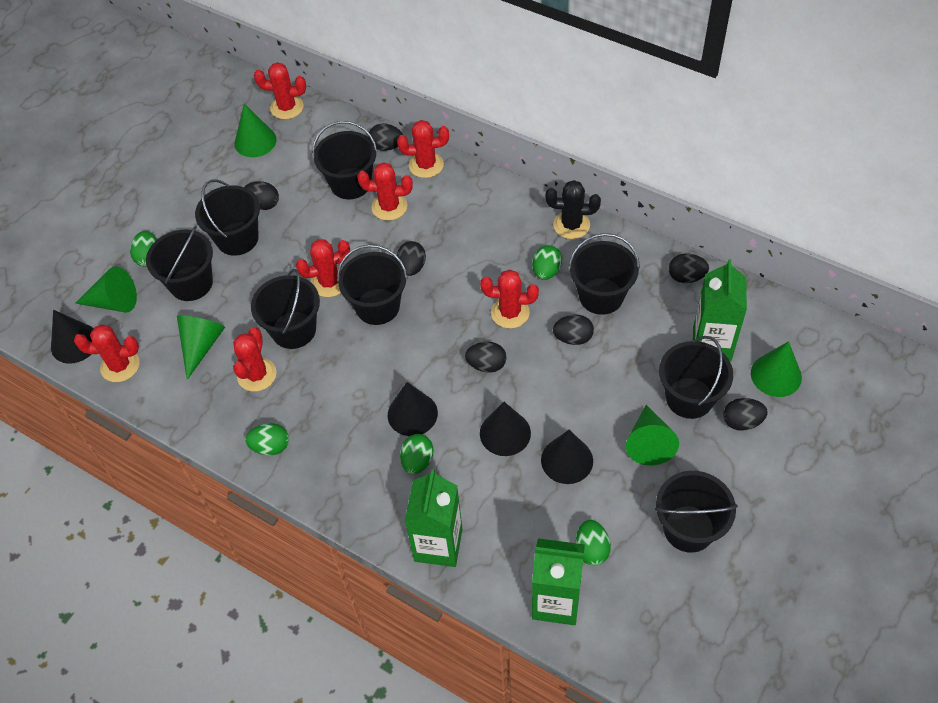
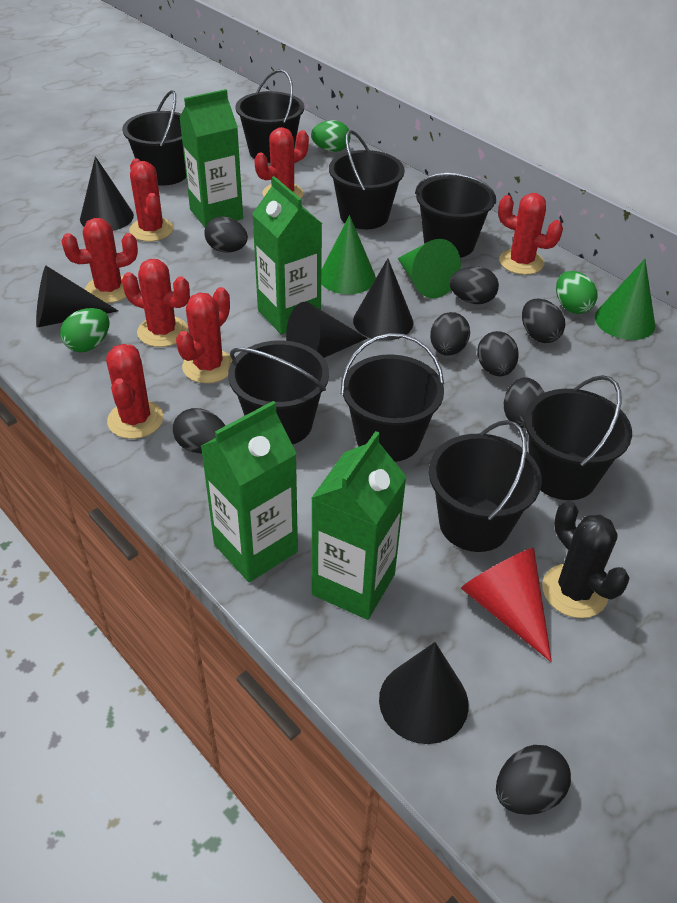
black cone: [51,310,94,364] [388,382,438,436] [480,402,531,456] [541,430,593,484] = 4 -> [36,266,118,328] [80,156,134,231] [286,302,367,358] [353,258,413,341] [379,642,469,744] = 5
black egg: [245,181,279,210] [368,123,403,151] [397,241,426,276] [465,342,507,373] [553,315,594,345] [669,254,709,283] [723,398,768,431] = 7 -> [173,408,225,454] [204,216,248,252] [430,312,470,356] [449,266,499,304] [477,331,519,376] [496,745,571,815] [504,377,545,429] [522,299,565,343] = 8
green carton: [405,469,463,567] [532,538,585,625] [693,259,747,362] = 3 -> [179,89,243,227] [201,401,298,582] [252,176,322,335] [311,431,407,620] = 4
green cone: [75,267,137,313] [177,315,225,380] [235,104,277,157] [626,405,679,465] [751,341,802,397] = 5 -> [321,215,376,294] [398,239,461,298] [595,259,655,340] = 3
green egg: [130,231,157,267] [245,423,289,455] [400,434,433,474] [532,245,562,280] [576,520,611,566] = 5 -> [60,308,110,352] [311,120,351,152] [556,271,597,314] = 3
red cone: none = 0 -> [461,548,552,662] = 1

